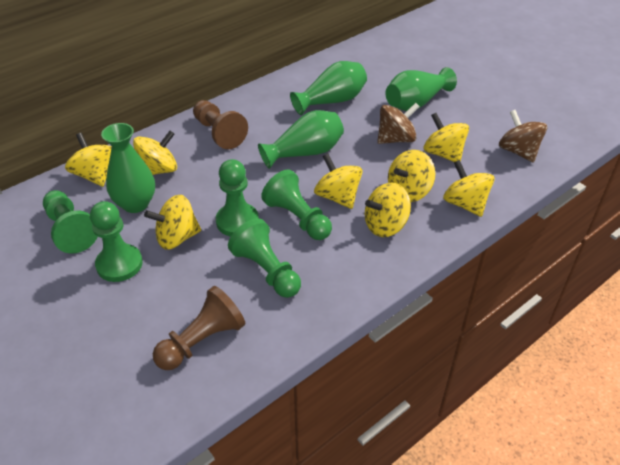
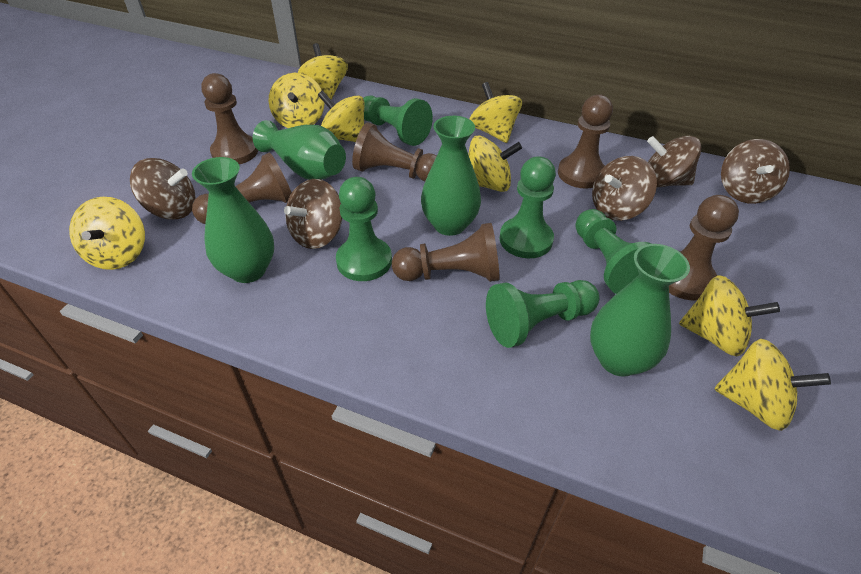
brown pawn: [153,286,245,370] [193,100,248,149] = 2 -> [192,152,292,224] [201,73,258,164] [352,122,436,181] [392,223,500,282] [558,94,613,189] [669,195,739,300] = 6
brown spinning top: [377,103,420,144] [499,110,547,163] = 2 -> [130,158,196,219] [284,179,342,249] [592,156,657,221] [647,136,701,187] [721,139,790,204] = 5

